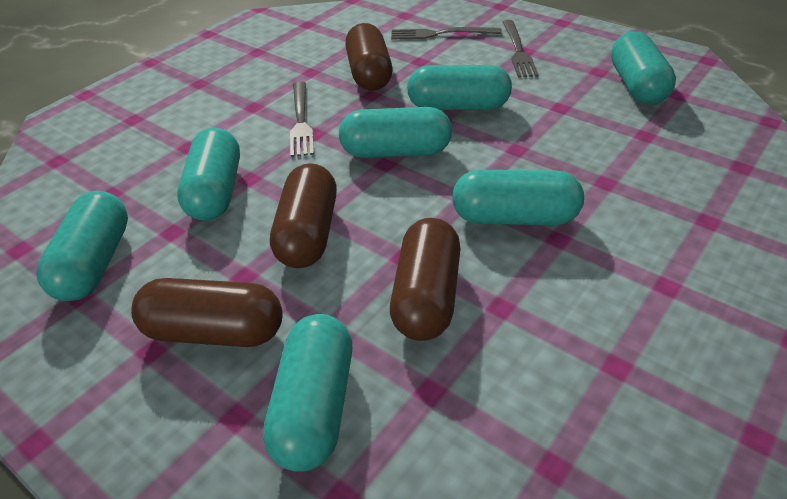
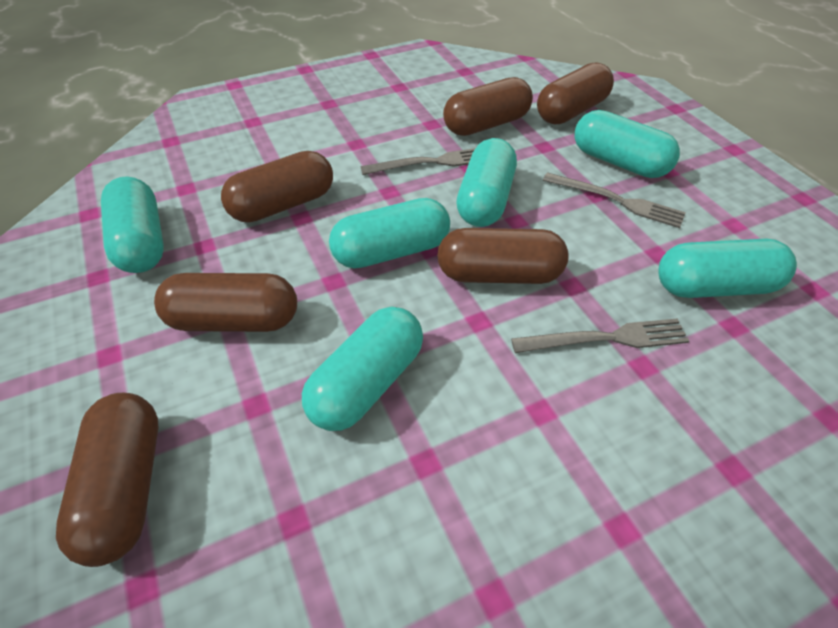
brown capsule: [131,278,283,347] [270,163,337,268] [345,23,392,91] [390,218,460,341] = 4 -> [56,393,158,567] [154,273,297,332] [221,151,333,223] [437,228,569,284] [443,77,533,136] [537,62,614,124] = 6
turquoise capsule: [36,191,128,301] [177,127,240,221] [263,314,352,472] [339,107,452,158] [407,65,512,110] [452,170,584,225] [611,31,676,104] = 7 -> [101,176,164,273] [302,306,423,431] [329,198,450,268] [456,138,517,227] [575,110,680,178] [658,238,797,298] = 6

